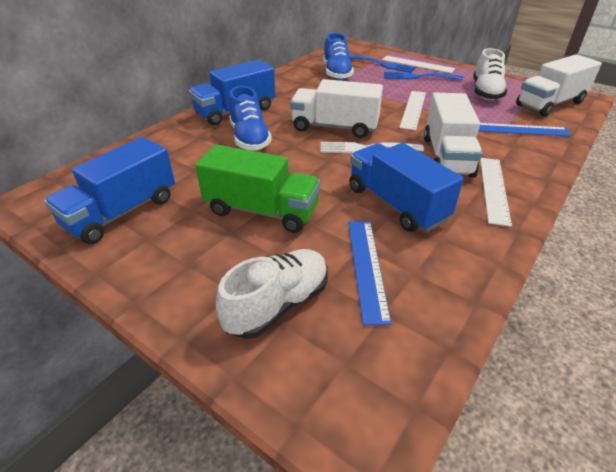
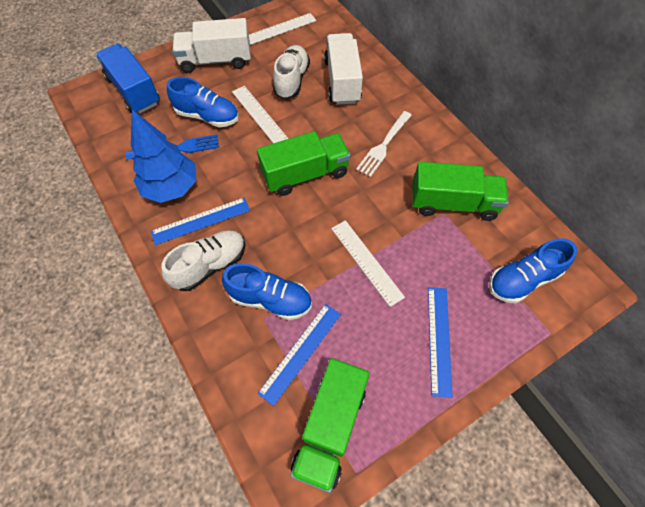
blue fork: [349,55,416,73] [384,72,463,80] = 2 -> [126,134,219,160] = 1
blue ruler: [348,221,391,325] [478,123,571,137] = 2 -> [151,198,250,245] [257,304,341,406] [428,287,452,398] = 3
blue shoe: [229,86,272,151] [323,33,354,80] = 2 -> [167,77,239,127] [222,263,312,320] [489,238,577,303] = 3
blue tree: none = 0 -> [131,110,196,203] = 1
blue truck: [44,137,175,244] [189,60,275,125] [349,143,464,232] = 3 -> [96,44,160,114] = 1
green truck: [195,145,320,233] = 1 -> [257,131,351,196] [291,358,370,493] [412,162,509,221] = 3
white truck: [290,79,383,138] [424,93,482,178] [516,54,602,117] = 3 -> [172,18,251,73] [324,33,363,105] = 2

